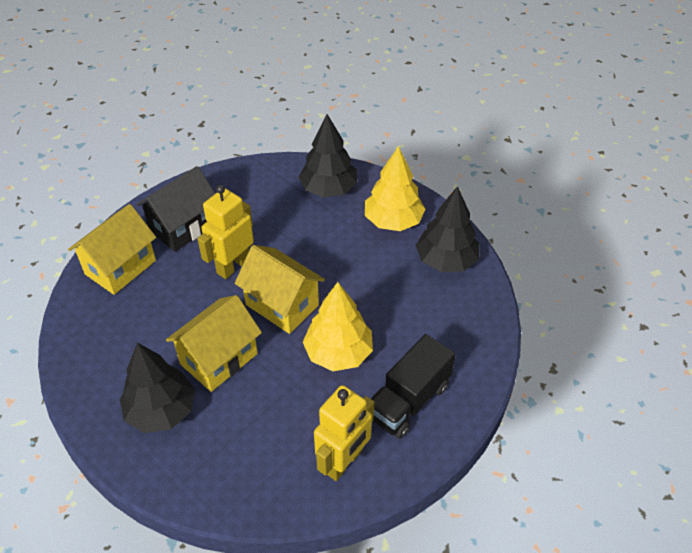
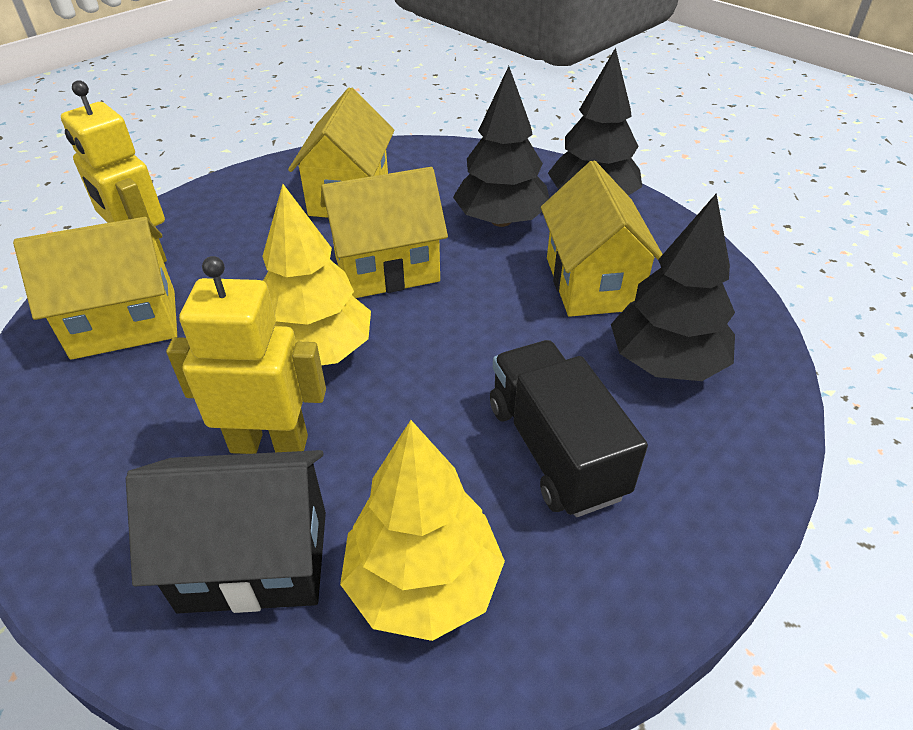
yellow house: [68,204,156,295] [166,295,262,392] [235,245,325,334] = 3 -> [13,217,177,360] [288,87,394,218] [321,167,448,298] [541,161,663,317] = 4

